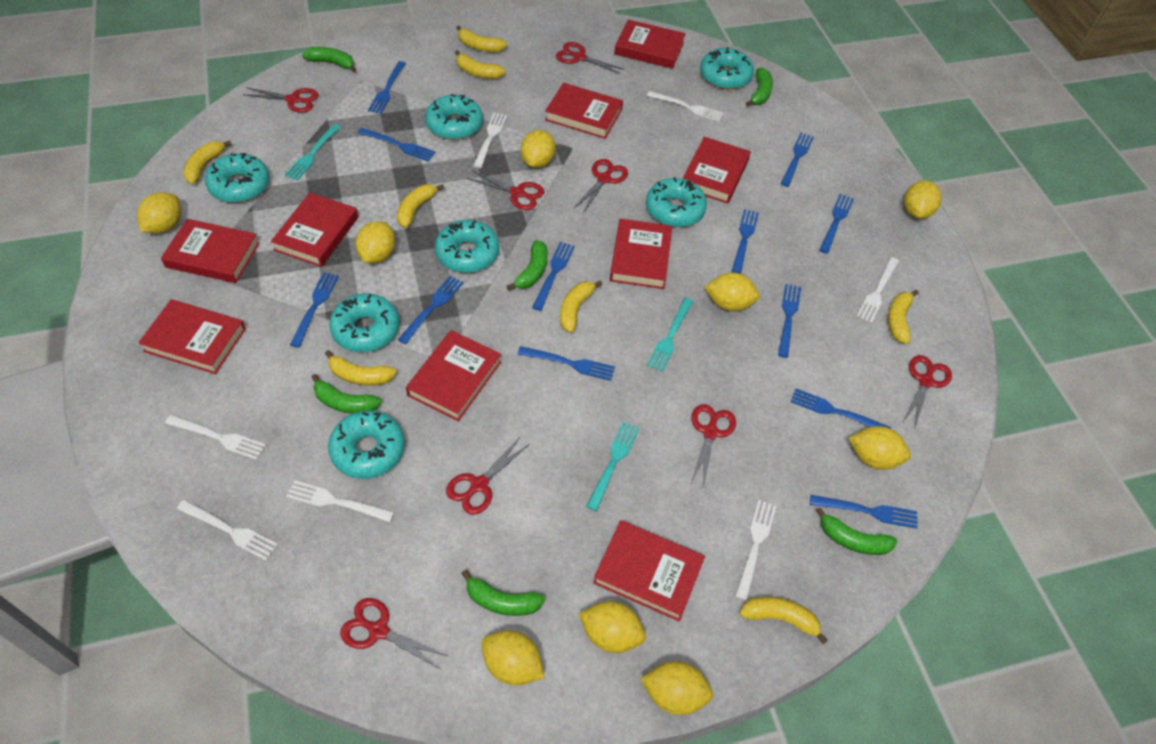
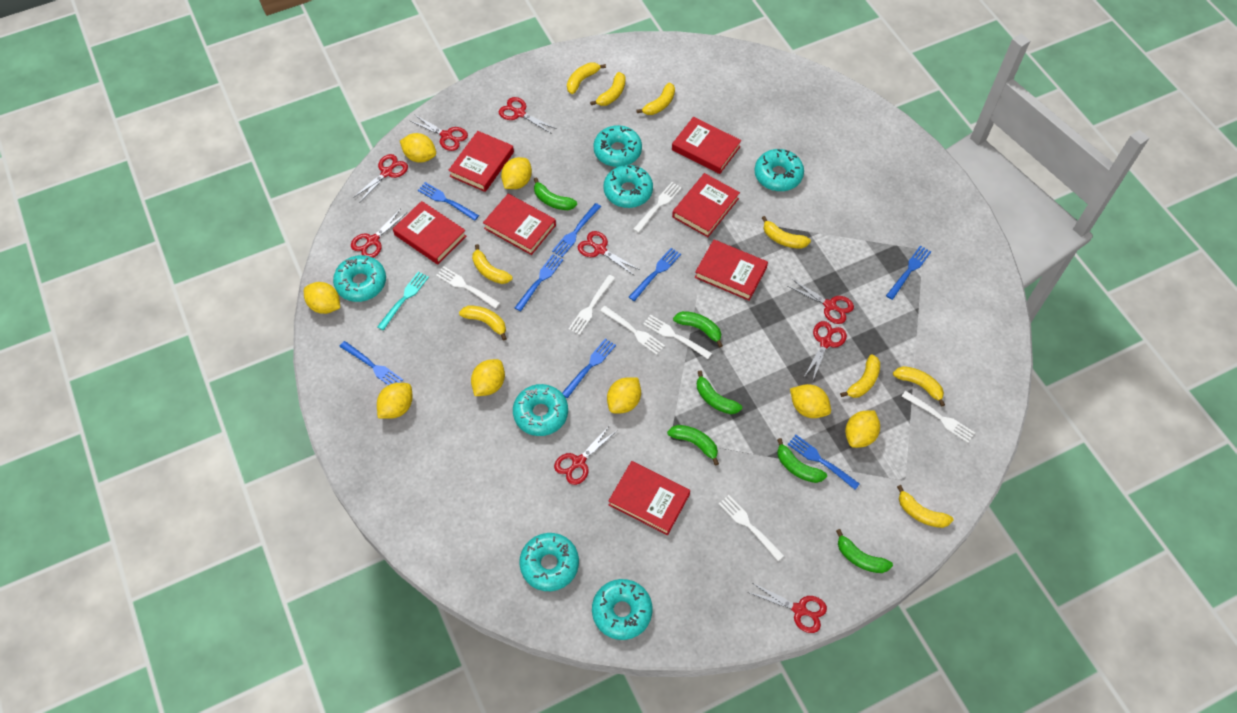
blue fork: [290,272,339,348] [357,128,436,162] [368,61,406,114] [398,276,464,344] [518,346,615,381] [532,242,575,311] [732,209,759,274] [778,284,801,358] [780,133,814,187] [791,388,891,429] [810,495,918,529] [819,194,854,254] = 12 -> [339,341,403,385] [418,182,479,221] [515,254,563,312] [552,203,601,257] [562,338,616,398] [629,248,681,301] [788,435,860,490] [886,245,931,300] = 8
red book: [138,299,246,374] [161,219,260,283] [271,192,358,267] [406,330,501,421] [545,83,623,139] [593,520,705,621] [610,219,672,289] [614,20,686,69] [682,137,751,203] = 9 -> [393,201,466,264] [448,131,514,192] [483,194,556,255] [609,461,690,535] [672,117,741,174] [672,173,740,237] [695,240,768,301] = 7
red scissors: [242,87,319,113] [340,598,447,670] [446,437,529,515] [467,171,544,210] [556,42,624,74] [574,159,628,213] [691,404,736,489] [903,355,952,429] = 8 -> [351,210,407,258] [353,154,408,203] [410,114,468,151] [499,97,557,134] [554,425,617,485] [578,231,640,275] [747,582,827,633] [788,279,854,324] [804,321,847,380] = 9
turquoise fork: [285,124,341,181] [586,422,639,511] [647,298,694,372] = 3 -> [377,271,429,330] = 1
yellow banana: [183,141,232,184] [325,350,397,386] [397,184,444,228] [455,50,506,79] [456,26,507,52] [560,280,603,333] [740,596,828,644] [888,290,919,344] = 8 -> [459,306,507,340] [472,244,513,284] [567,62,606,94] [590,72,625,106] [636,82,675,115] [762,216,811,249] [840,354,880,398] [893,366,945,407] [897,485,954,528] = 9
yellow lemon: [137,192,181,233] [356,221,395,263] [482,630,545,685] [521,130,555,168] [579,601,646,653] [641,661,713,715] [704,272,760,311] [849,426,911,470] [904,180,942,219] = 9 -> [304,282,340,314] [377,383,413,419] [400,133,436,163] [471,359,505,396] [501,157,532,189] [607,377,641,414] [790,384,831,418] [845,411,880,448] = 8

